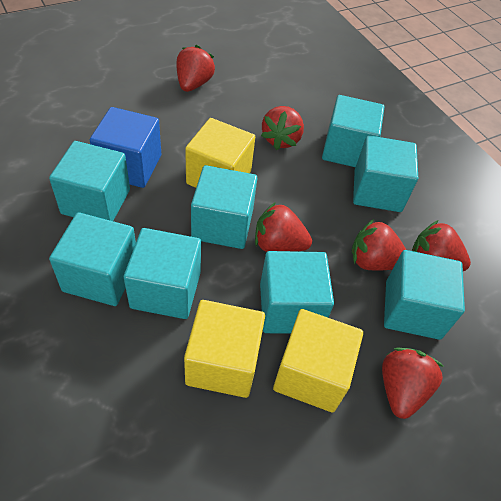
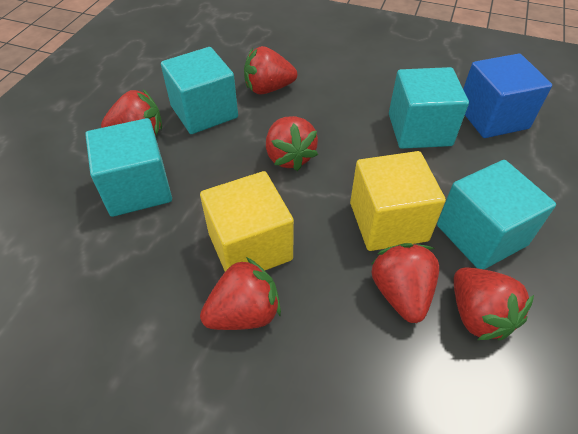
turquoise cube: [49,141,130,221] [49,212,136,306] [124,228,201,319] [191,165,257,249] [260,251,334,333] [322,95,384,167] [353,135,418,212] [384,250,465,340] = 8 -> [85,118,172,217] [161,47,238,134] [389,67,469,149] [437,160,556,269] = 4
yellow cube: [184,300,265,398] [185,118,255,188] [273,309,363,413] = 3 -> [200,171,294,271] [350,151,446,251] = 2

